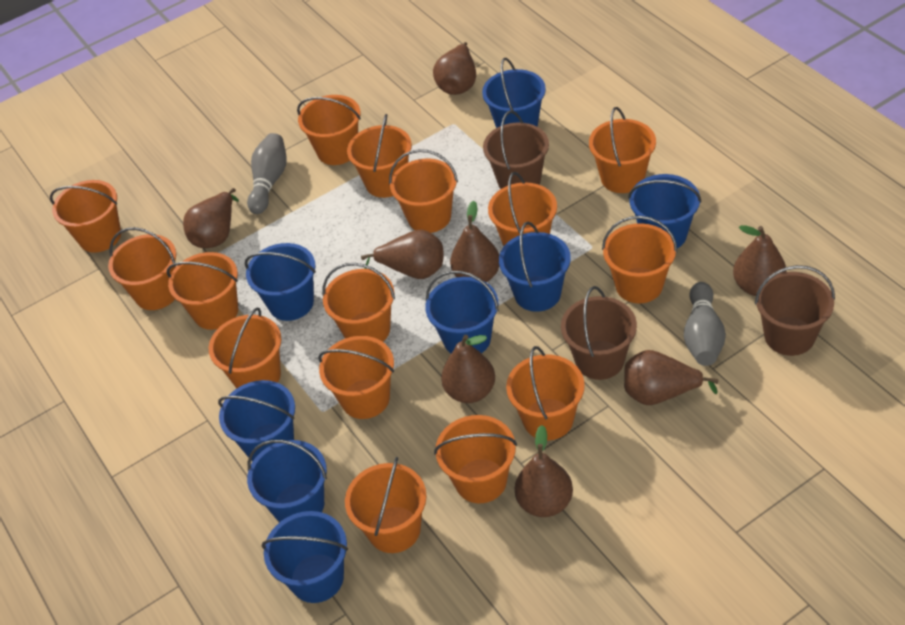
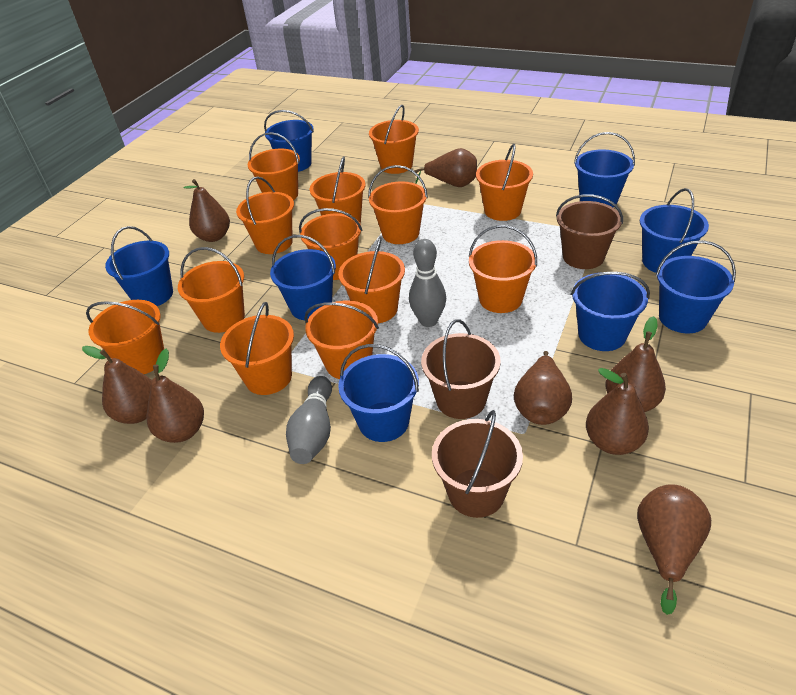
orange bucket: [50,180,121,253] [108,227,176,310] [167,252,238,330] [209,307,282,388] [297,95,361,165] [318,336,394,419] [323,263,395,342] [345,457,427,553] [347,114,412,198] [389,149,458,233] [434,415,517,503] [488,172,557,246] [506,346,585,440] [589,107,656,193] [602,216,677,303] = 15 -> [86,300,164,374] [178,247,245,333] [220,302,294,395] [236,177,294,254] [248,132,300,200] [299,208,362,280] [304,301,379,379] [310,156,365,223] [338,237,405,323] [368,165,428,244] [369,105,419,174] [469,225,537,313] [476,144,533,221] = 13

